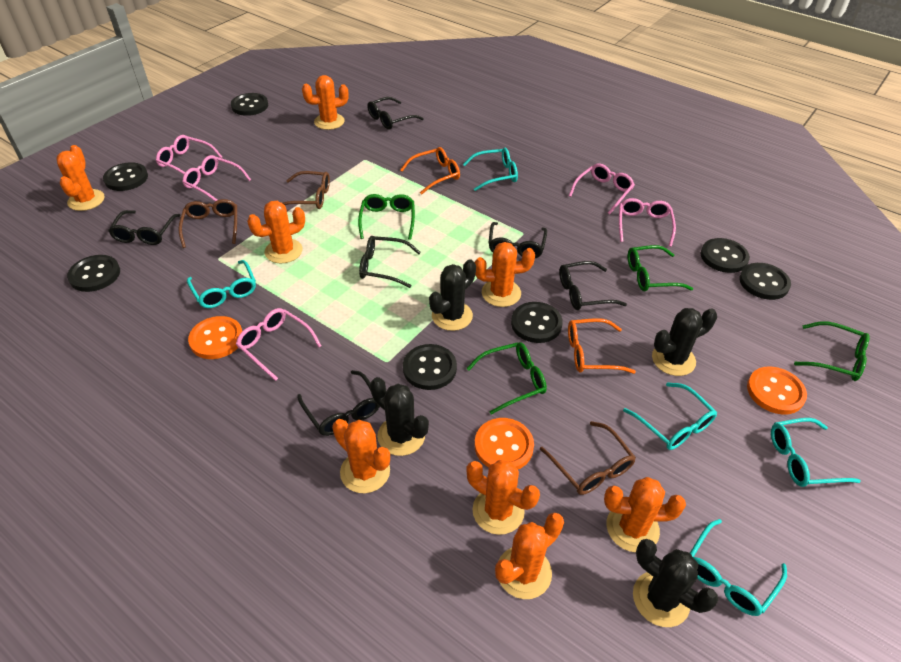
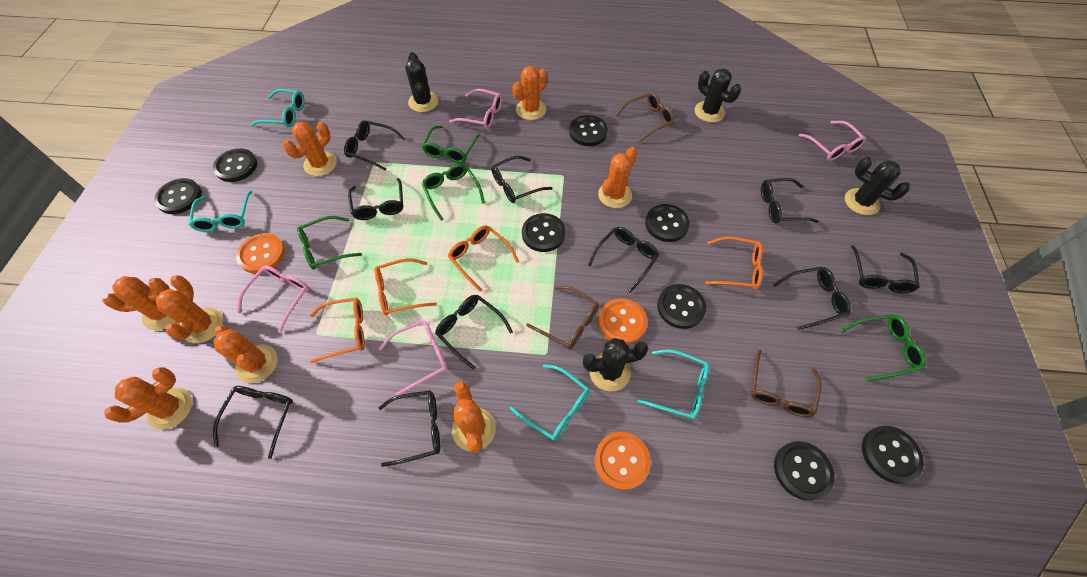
black button: [67,255,120,292] [103,162,148,191] [231,93,268,116] [403,344,457,390] [511,302,563,343] [701,238,750,273] [739,263,791,300] = 7 -> [154,178,202,214] [213,148,257,182] [522,213,566,252] [569,115,608,146] [645,204,690,242] [657,284,706,329] [774,441,835,501] [862,426,924,484] = 8
black glasses: [108,210,181,245] [297,370,380,436] [359,236,421,288] [367,97,424,130] [488,222,547,258] [559,261,627,310] = 6 -> [213,386,293,459] [344,120,406,170] [348,178,403,220] [378,390,440,467] [435,295,513,370] [491,156,552,203] [588,227,659,293] [761,178,819,223] [773,267,851,330] [851,245,920,293] = 10
orange glasses: [400,147,460,195] [568,318,636,374] = 2 -> [310,297,365,363] [374,258,437,315] [448,226,519,292] [705,236,763,290] = 4
pink glasses: [156,135,223,174] [182,155,251,201] [236,308,321,381] [569,163,635,215] [619,198,676,247] = 5 -> [237,265,309,333] [379,320,448,396] [449,89,502,129] [798,121,866,161] = 4
turquoise glasses: [187,260,256,308] [463,148,518,191] [623,382,717,450] [690,519,787,616] [771,418,861,487] = 5 -> [189,190,252,232] [251,89,304,127] [509,364,590,441] [637,349,709,420] = 4

